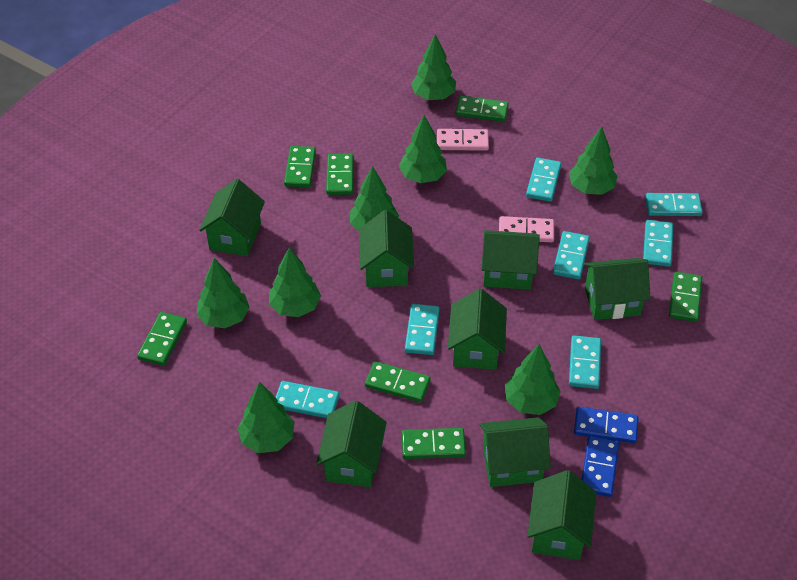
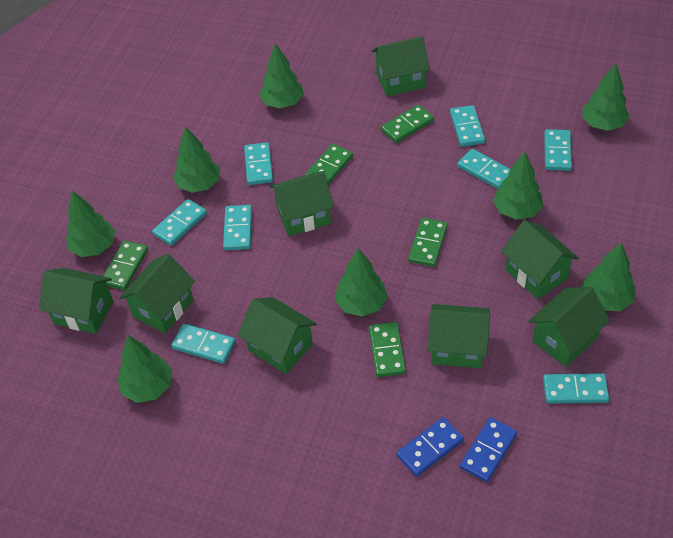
green domino: [137,312,187,366] [284,146,316,187] [326,154,354,195] [365,361,430,402] [402,428,466,459] [455,96,509,122] [669,271,702,322] = 7 -> [103,240,148,290] [304,144,353,185] [369,322,406,377] [381,104,434,143] [408,218,447,267] = 5
pink domino: [437,129,489,151] [499,216,554,242] = 2 -> none = 0
turquoise domino: [276,381,339,418] [405,304,440,355] [526,158,561,202] [553,231,590,279] [569,335,601,389] [643,220,673,267] [645,193,703,216] = 7 -> [152,199,207,246] [171,323,236,364] [223,205,252,250] [244,142,273,185] [450,105,485,147] [457,149,510,189] [543,373,609,404] [544,129,572,171] = 8

